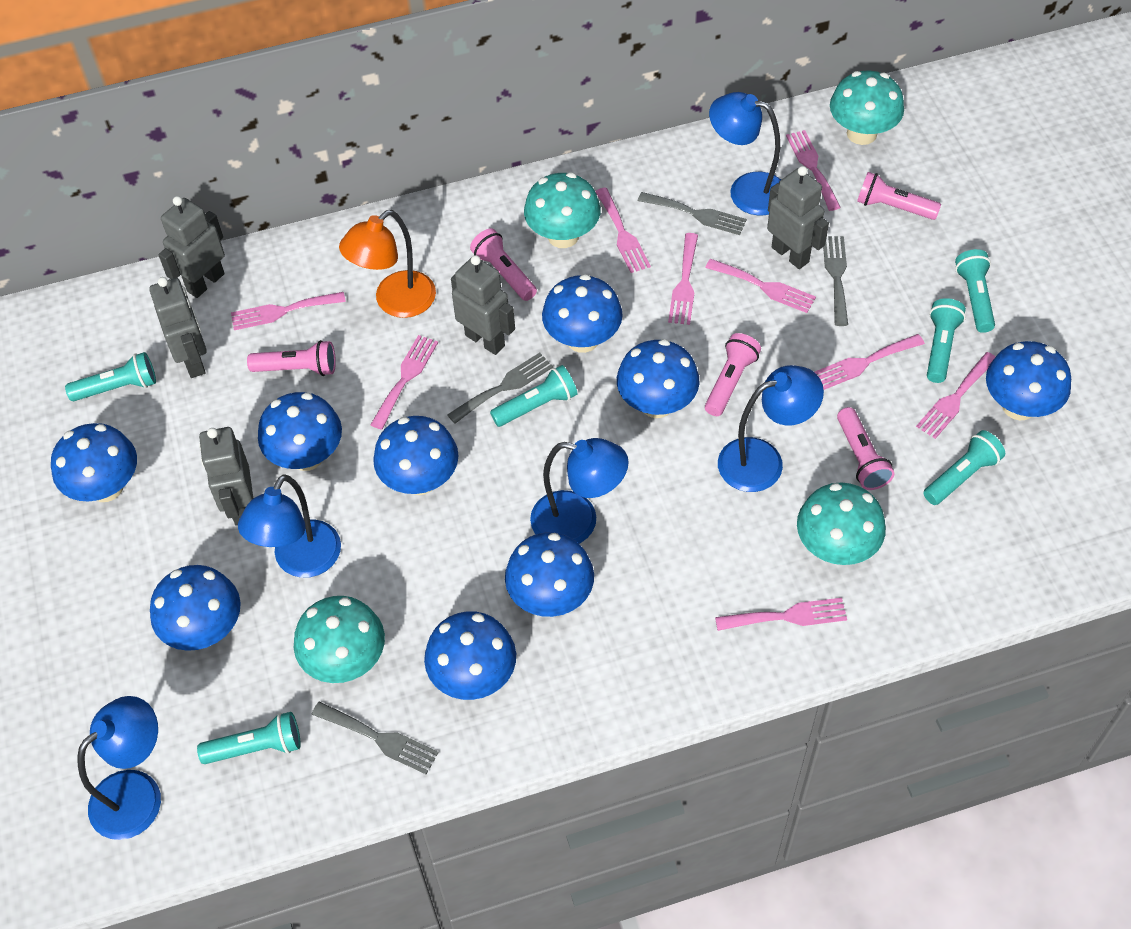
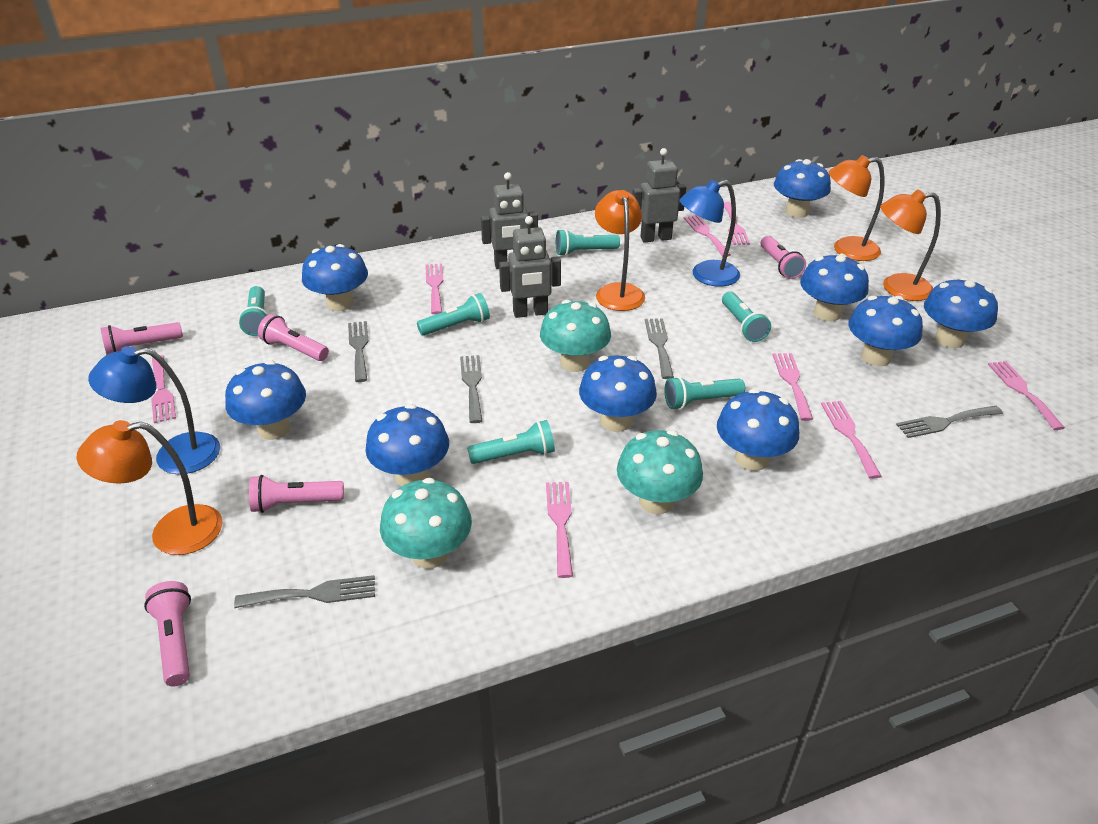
blue lamp: [77,696,161,840] [238,475,341,578] [530,438,629,544] [709,92,781,215] [718,365,824,492] = 5 -> [88,346,220,474] [680,180,740,287] = 2
grey fork: [311,701,439,774] [447,353,553,424] [638,192,747,235] [823,236,848,326] = 4 -> [234,575,375,608] [348,321,369,382] [460,355,482,423] [645,318,674,379] [896,406,1003,438] = 5
grey robot: [149,277,207,378] [158,196,225,298] [199,427,253,526] [451,255,515,355] [767,166,829,269] = 5 -> [481,172,538,269] [499,216,561,318] [632,148,686,243] = 3
orange lamp: [339,210,436,318] = 1 -> [77,420,223,555] [595,190,645,311] [828,155,885,261] [880,189,941,301] = 4
pink fork: [231,292,346,330] [370,335,438,430] [595,187,651,273] [668,233,698,325] [705,259,816,313] [715,598,847,631] [786,130,841,211] [815,334,925,390] [916,352,996,439] = 9 -> [151,355,176,423] [425,263,444,314] [546,482,573,578] [684,215,731,257] [724,202,750,245] [773,353,813,421] [821,401,882,479] [988,361,1065,430] = 8
turquoise mushroom: [294,596,385,683] [524,172,601,248] [797,483,886,565] [830,71,904,145] = 4 -> [380,478,472,569] [540,300,611,372] [617,430,703,514] = 3

